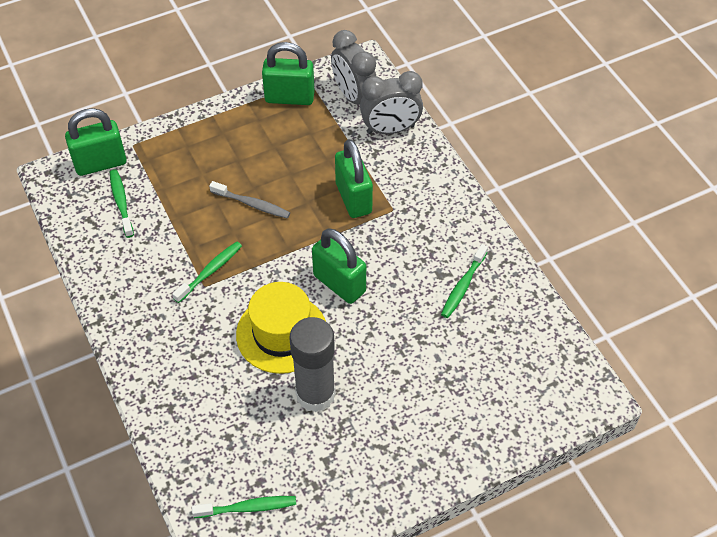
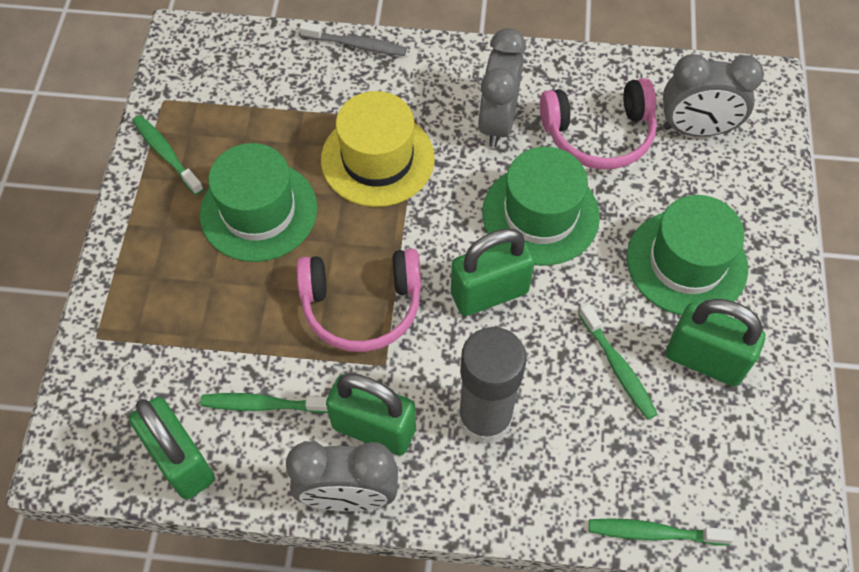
green hat: none = 0 -> [200,143,317,262] [482,147,600,265] [627,195,748,315] = 3
grey clock: [331,30,376,104] [360,71,423,134] = 2 -> [286,441,398,511] [478,28,526,148] [663,54,764,137] = 3
pink headphones: none = 0 -> [297,249,421,352] [540,78,657,169] = 2

